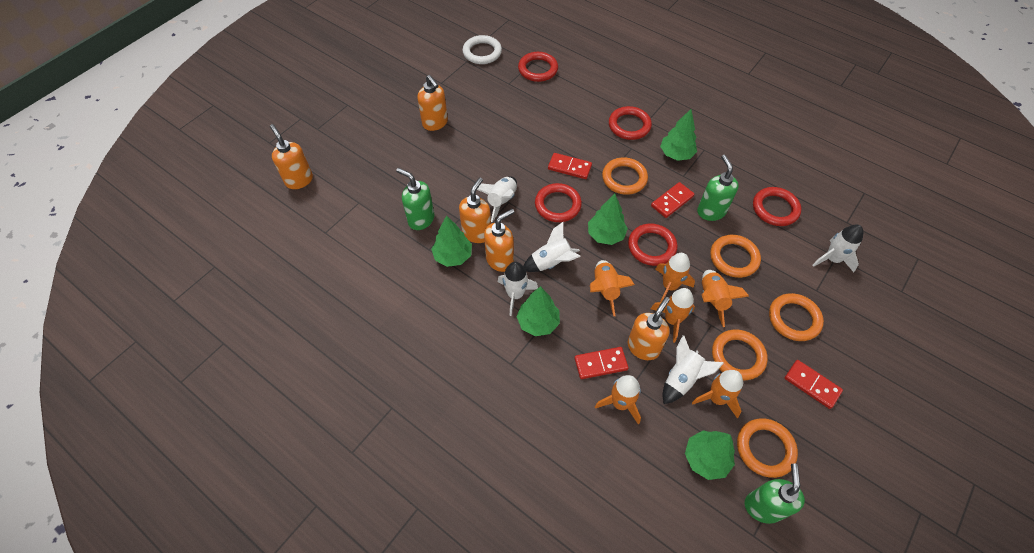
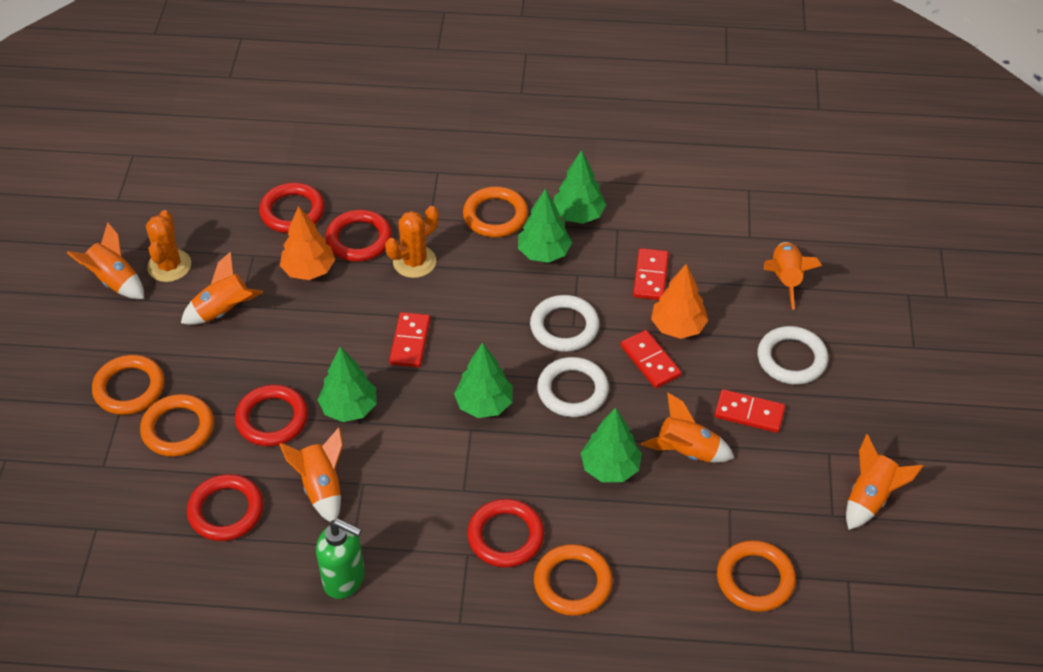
green soap dispenser: [396,168,434,230] [697,155,739,221] [745,463,805,524] = 3 -> [316,519,365,599] = 1
orange cactus: none = 0 -> [146,210,191,282] [385,206,439,278] = 2
orange soap dispenser: [270,124,313,189] [417,75,448,131] [459,177,491,243] [484,209,514,272] [628,297,670,360] = 5 -> none = 0
orange tree: none = 0 -> [280,206,335,280] [651,264,708,339] = 2
white ring: [462,35,502,64] = 1 -> [530,295,599,352] [537,357,609,417] [757,326,828,385] = 3
white rocket: [477,177,517,222] [498,262,538,316] [523,222,581,272] [663,335,724,404] [812,225,863,272] = 5 -> none = 0

